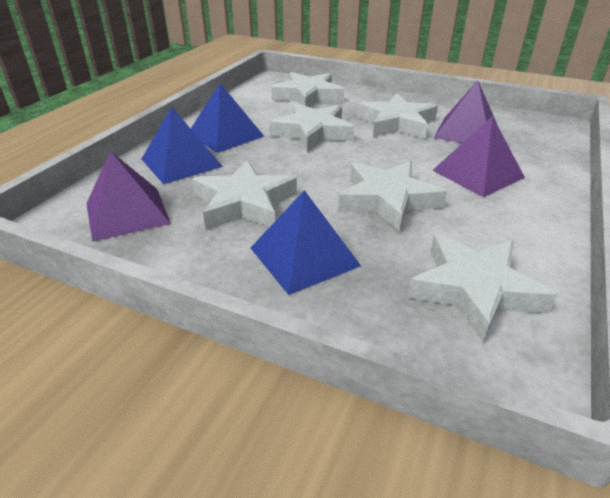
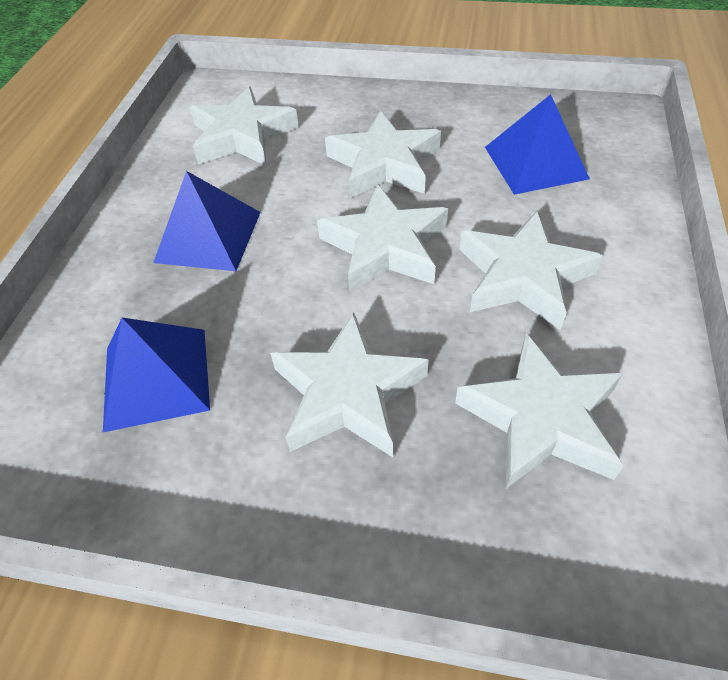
purple pyramid: [86,151,171,242] [433,116,525,197] [434,81,497,143] = 3 -> none = 0

